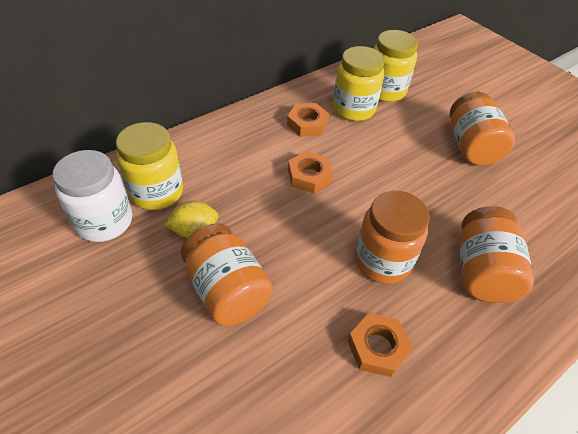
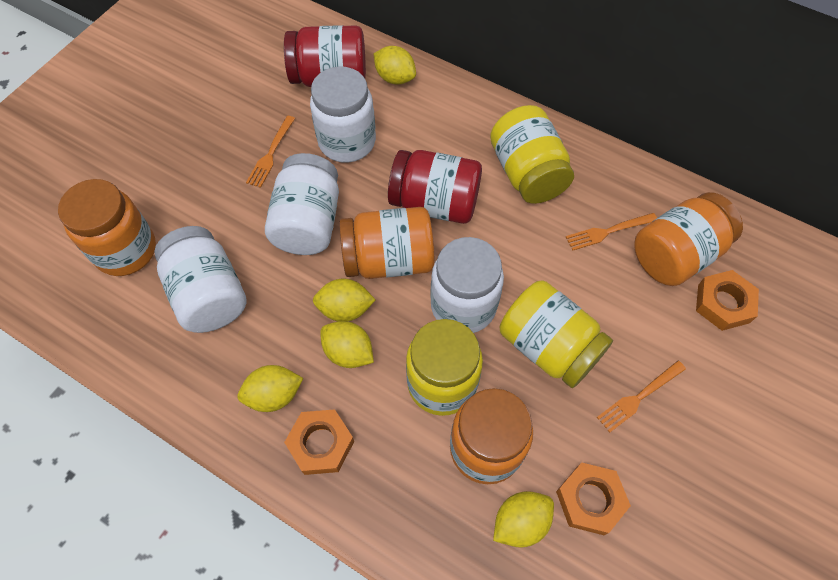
orange fork: none = 0 -> [246,116,295,188] [566,213,657,251] [597,361,686,433] = 3
red jar: none = 0 -> [284,25,366,87] [388,150,482,224] = 2
white jar: [52,150,132,242] = 1 -> [154,226,247,333] [265,153,339,255] [310,66,376,163] [430,237,504,333] = 4
yellow lemon: [164,201,219,238] = 1 -> [237,365,303,412] [313,278,375,321] [320,321,374,368] [374,46,416,84] [493,491,554,548] = 5

